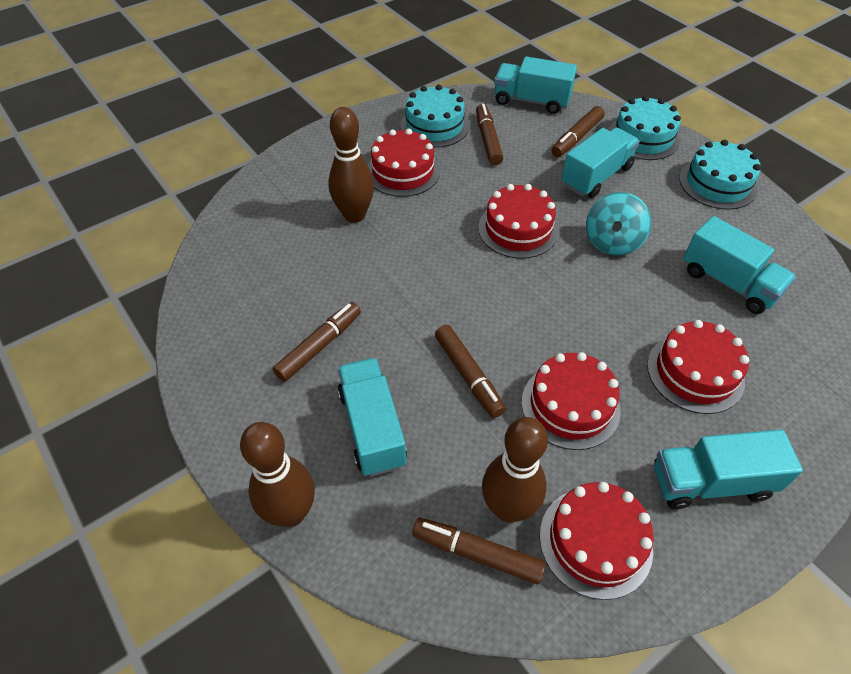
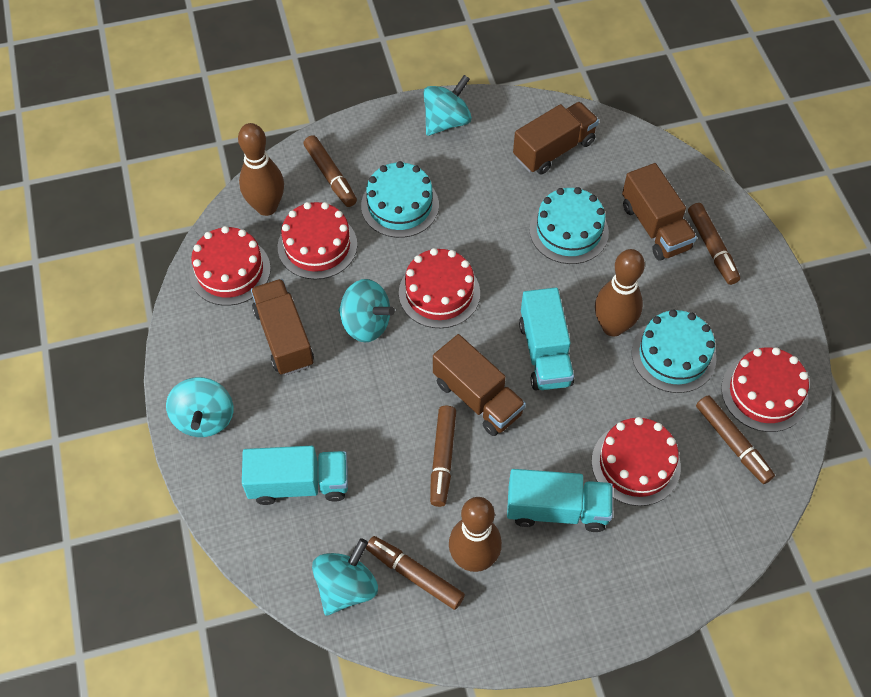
brown truck: none = 0 -> [251,279,314,375] [433,334,526,436] [513,102,599,175] [622,163,697,261] = 4
turquoise spinning top: [586,192,651,255] = 1 -> [166,377,234,437] [312,538,378,616] [338,279,395,343] [423,75,472,136] = 4
turquoise truck: [338,358,407,477] [494,57,577,114] [562,127,640,198] [654,430,803,509] [683,216,796,314] = 5 -> [242,446,348,505] [507,469,613,532] [519,287,574,391] = 3

